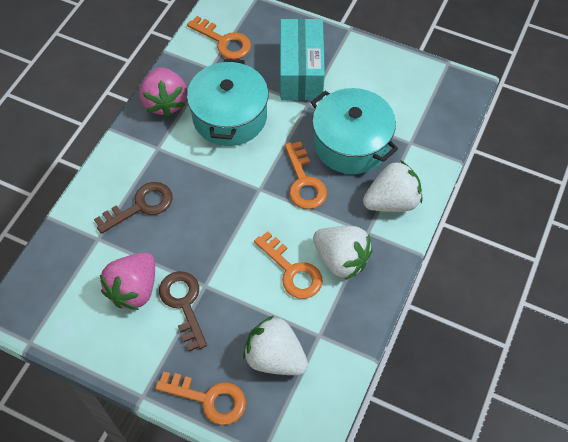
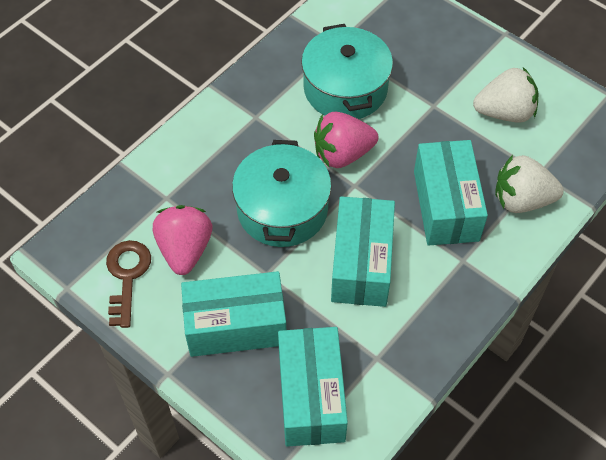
brown key: [94,182,172,234] [159,271,207,351] = 2 -> [106,240,151,328] = 1
orange key: [155,372,246,425] [187,16,251,59] [254,231,323,299] [285,141,327,209] = 4 -> none = 0
turquoise box: [280,19,325,100] = 1 -> [181,271,286,357] [278,327,348,447] [331,196,395,307] [414,140,488,246] = 4
white strawberry: [243,316,308,375] [313,226,373,279] [363,160,422,212] = 3 -> [473,67,538,122] [495,155,564,213] = 2

